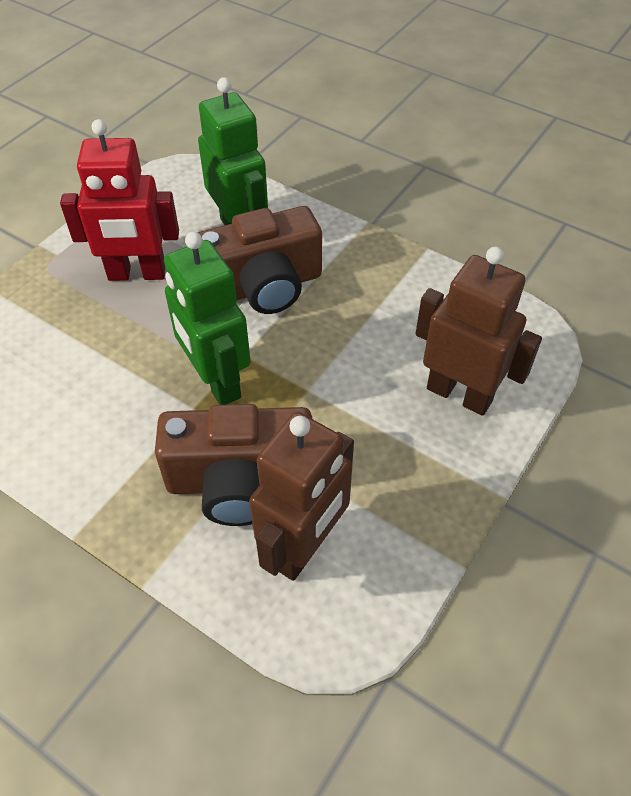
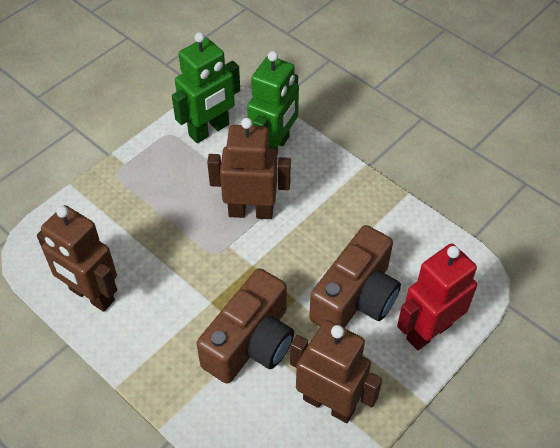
brown robot: [249,412,354,581] [416,247,542,416] = 2 -> [37,205,117,312] [207,118,291,219] [290,320,382,423] = 3

